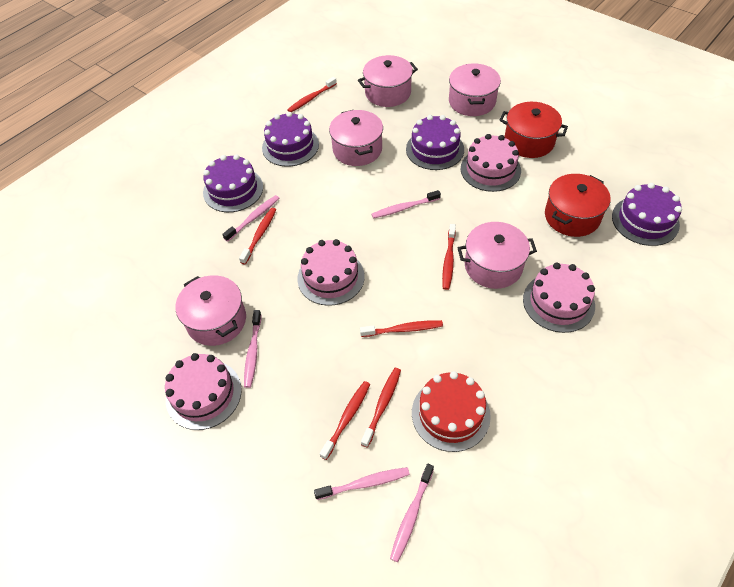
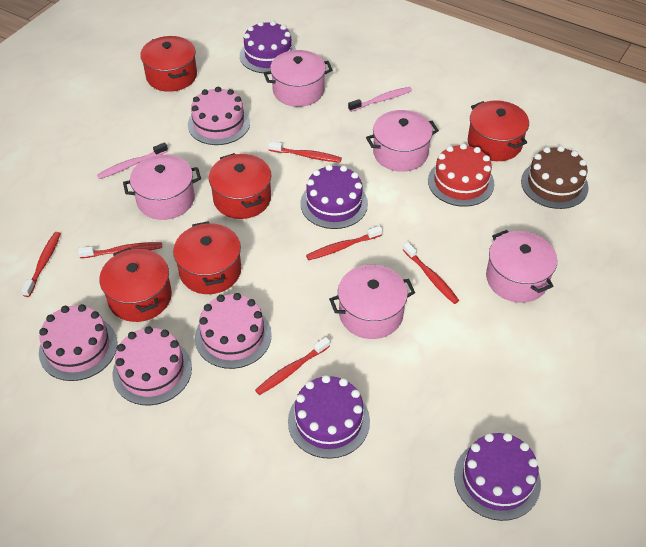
brown cake: none = 0 -> [521,146,589,209] = 1
pink toothbrush: [222,195,279,242] [244,310,262,388] [314,467,410,500] [371,190,441,219] [390,464,434,562] = 5 -> [97,142,168,179] [348,87,412,112] = 2
red pot: [499,102,568,158] [545,174,611,237] = 2 -> [99,248,172,322] [140,36,197,92] [173,221,241,294] [209,153,271,219] [468,101,529,161] = 5

